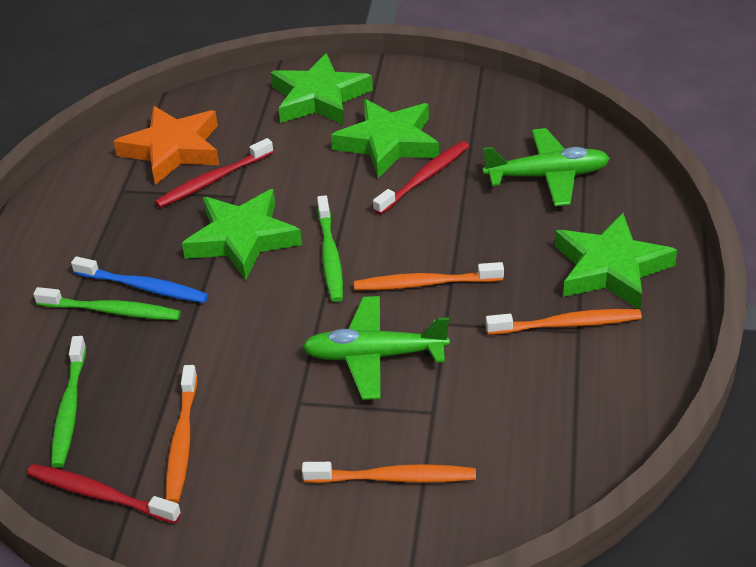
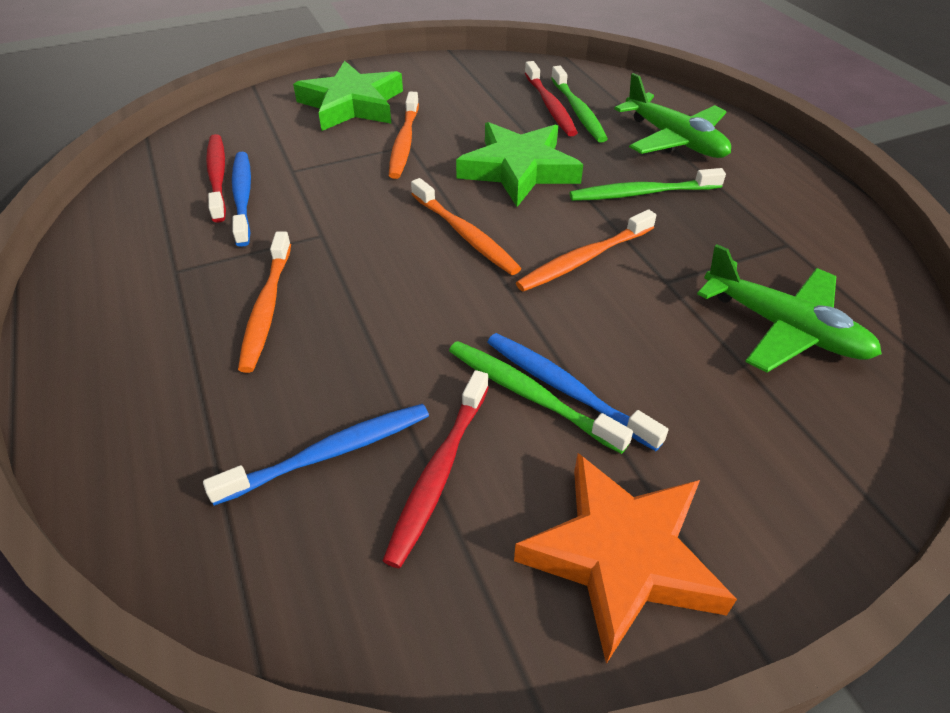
blue toothbrush: [71,256,209,303] = 1 -> [203,404,429,506] [232,152,251,247] [487,333,668,451] = 3
green star: [182,189,302,280] [270,53,373,125] [331,99,439,178] [555,213,677,309] = 4 -> [293,61,403,131] [456,122,583,207] = 2

